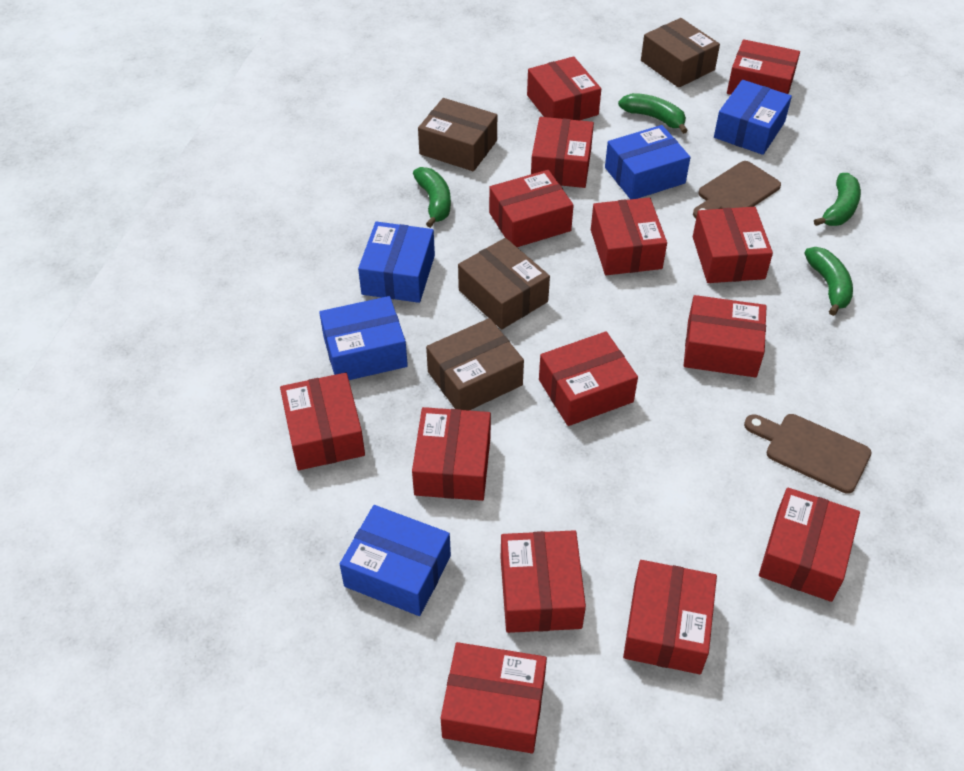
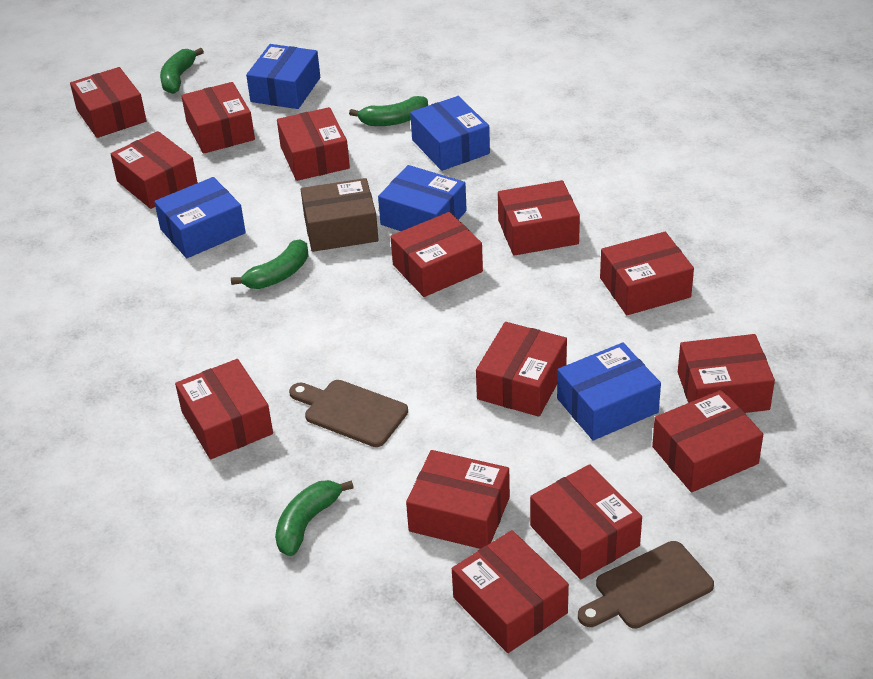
brown box: [418,98,497,171] [426,318,524,410] [458,238,550,329] [641,18,720,88] = 4 -> [301,178,379,252] = 1

